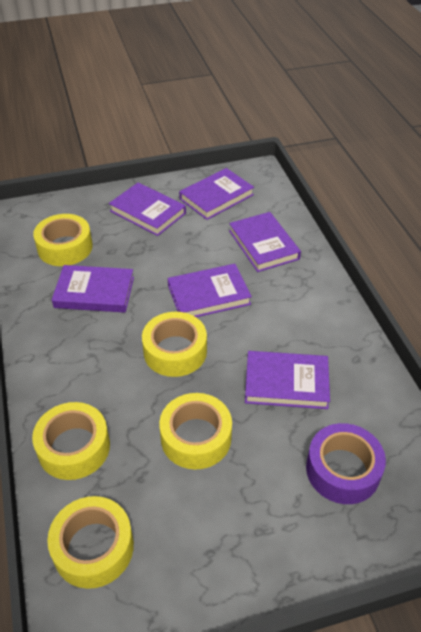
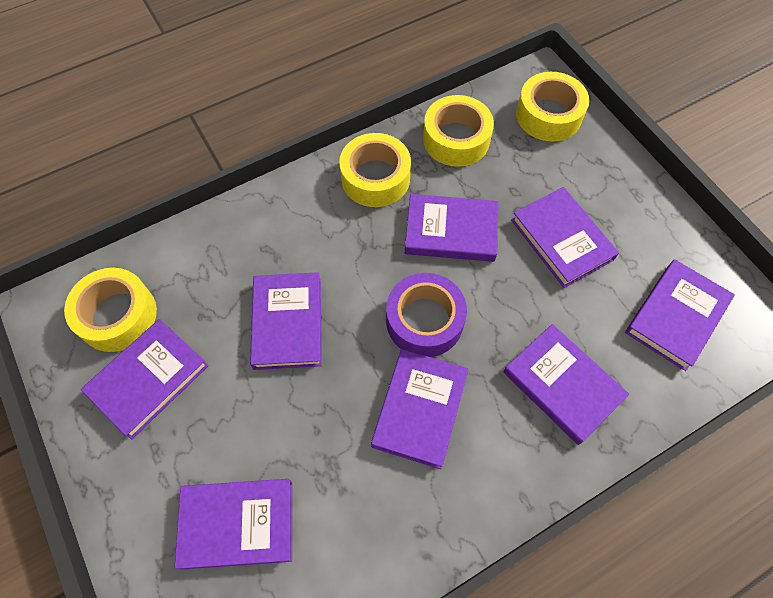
purple book: [52,265,134,313] [109,183,186,236] [168,264,252,317] [179,168,254,220] [229,212,301,272] [245,351,330,409] = 6 -> [81,319,208,439] [174,479,292,570] [250,272,322,370] [371,349,469,469] [405,194,499,262] [503,324,629,445] [511,187,619,288] [625,259,735,371] = 8
yellow tape: [32,402,110,480] [33,214,93,266] [47,496,134,589] [142,312,207,377] [159,393,232,470] = 5 -> [64,268,157,352] [339,133,411,207] [423,95,494,167] [516,72,589,142] = 4

